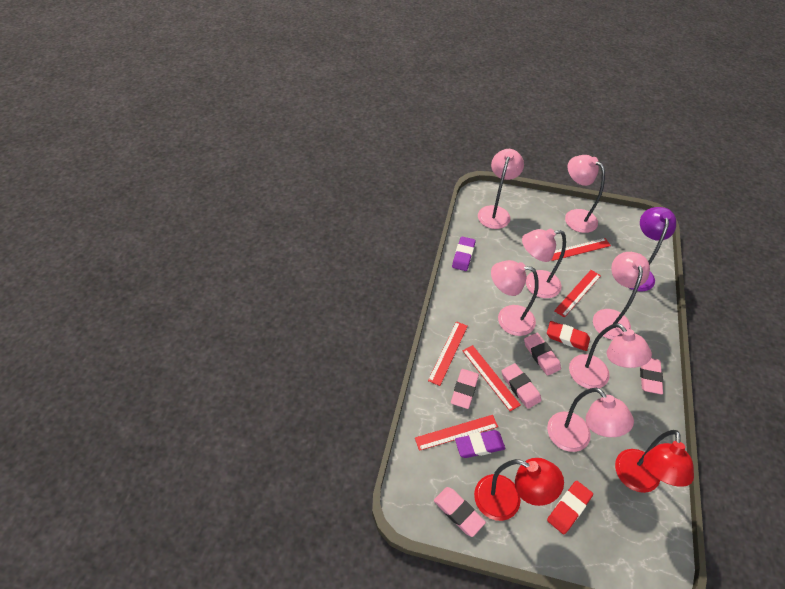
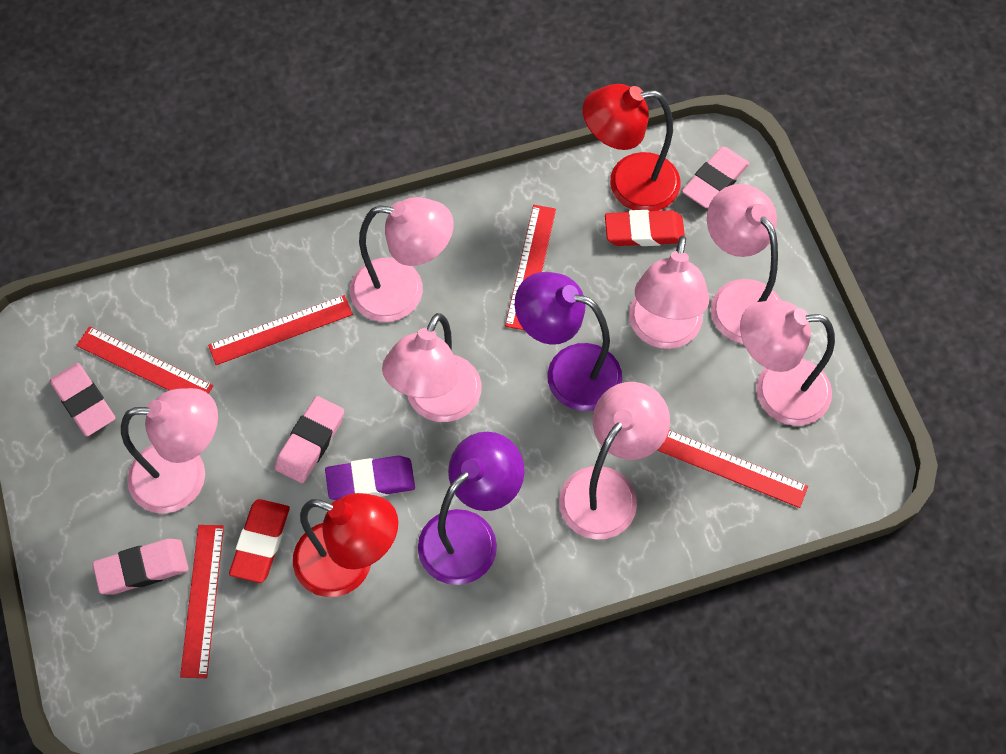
pink eraser: [434,487,486,537] [451,369,479,409] [501,363,542,409] [524,333,561,376] [640,358,663,395] = 5 -> [49,363,115,436] [93,539,189,595] [275,396,344,483] [682,147,750,208] = 4
purple eraser: [452,236,476,271] [455,430,505,458] = 2 -> [325,456,415,500] = 1
purple lamp: [630,207,676,292] = 1 -> [418,432,524,585] [514,272,622,411] = 2

